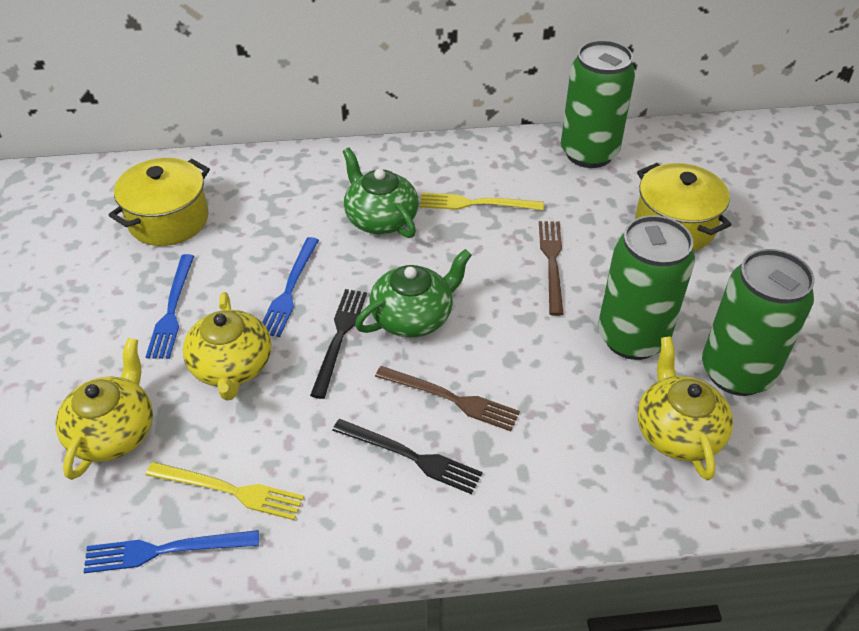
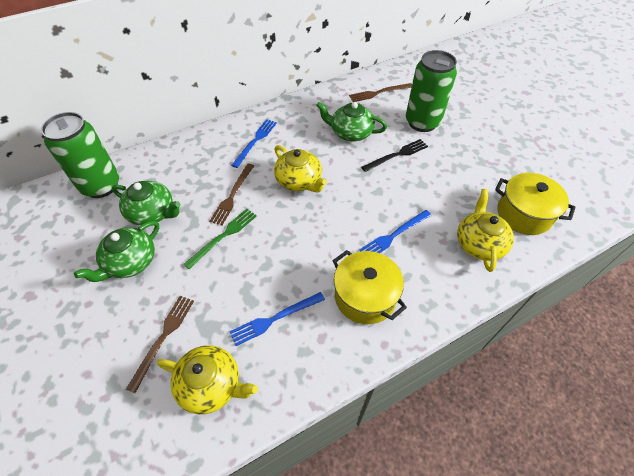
black fork: [310,289,367,399] [332,419,482,494] = 2 -> [361,139,428,172] = 1
brown fork: [375,366,520,431] [539,221,564,316] = 2 -> [126,296,194,393] [209,163,254,225] [349,83,412,102] = 3
green can: [561,40,635,168] [598,215,695,360] [702,249,815,396] = 3 -> [41,112,119,198] [406,50,457,132] = 2
green fork: none = 0 -> [183,209,257,269] = 1
green teapot: [343,148,419,238] [355,249,472,338] = 2 -> [74,221,159,282] [112,181,181,226] [316,102,387,141] = 3
yellow fork: [146,462,304,520] [420,193,544,210] = 2 -> none = 0

